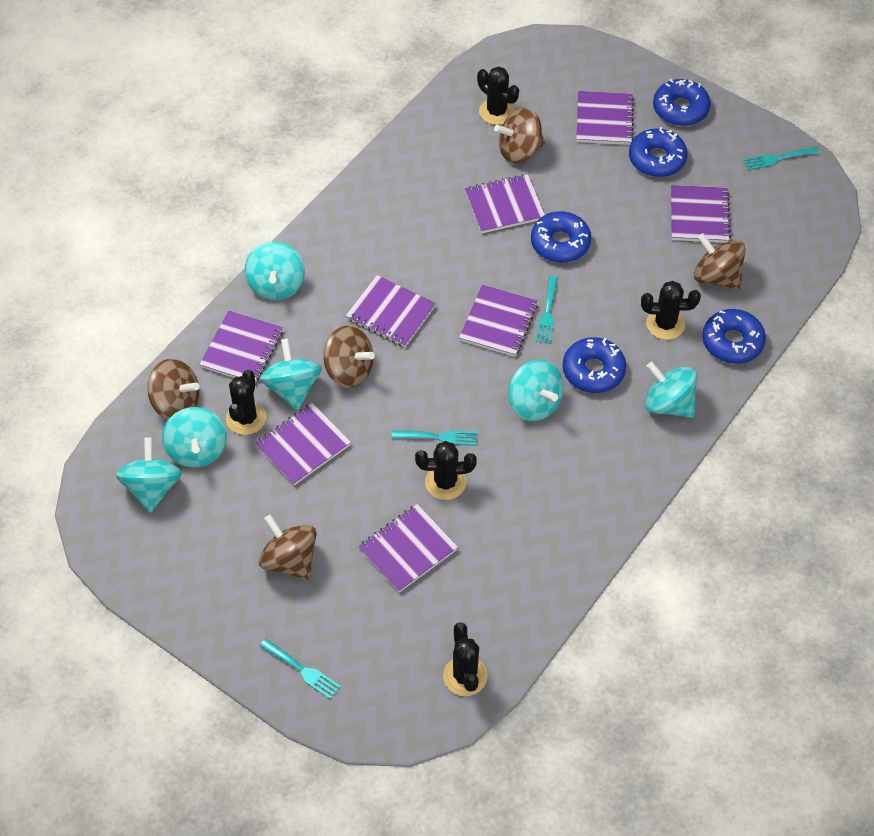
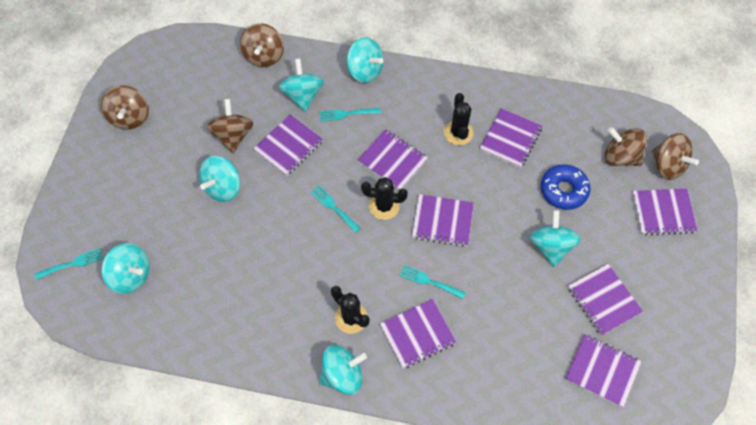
black cactus: [226,370,267,435] [415,441,477,500] [443,622,488,696] [477,66,519,125] [641,281,701,340] = 5 -> [331,286,370,334] [361,177,408,220] [444,93,473,145] = 3
blue donut: [531,211,591,263] [563,337,626,393] [629,127,687,177] [653,79,711,126] [702,309,766,364] = 5 -> [541,164,590,210] = 1

